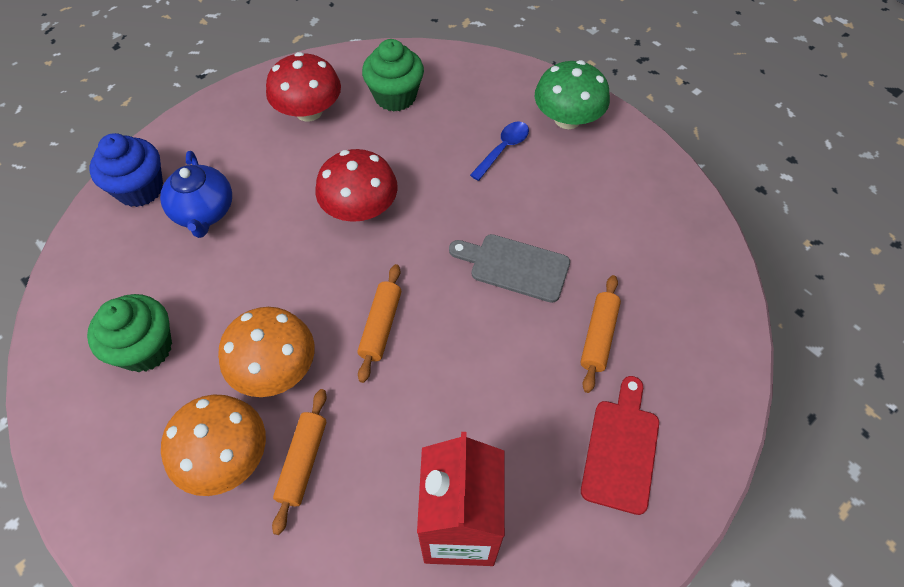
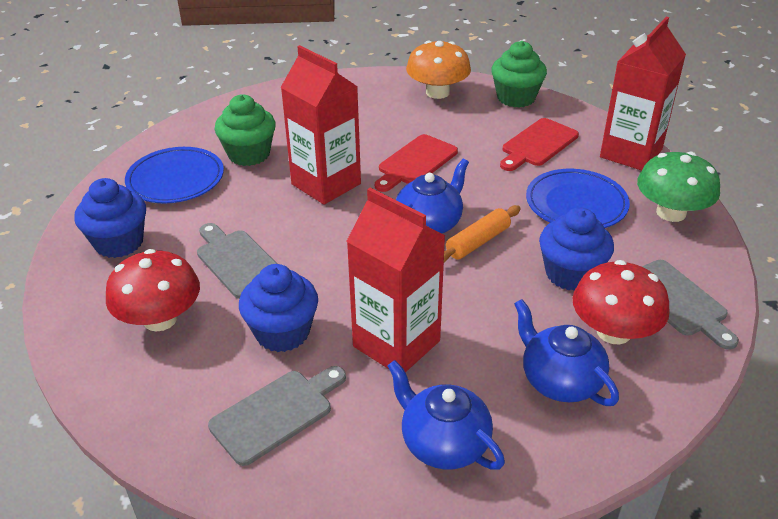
blue cupcake: [89,133,163,207] = 1 -> [75,178,146,258] [239,264,318,352] [539,207,614,291] = 3
blue plate: none = 0 -> [125,147,224,203] [526,169,630,228] = 2
blue spoon: [470,122,529,181] = 1 -> none = 0
blue teapot: [160,151,232,238] = 1 -> [387,360,505,470] [396,159,469,233] [514,299,619,406] = 3
grey cutting board: [449,234,570,303] = 1 -> [197,223,277,299] [208,366,346,466] [642,260,739,350] = 3
orange mushroom: [161,394,266,496] [218,307,315,397] = 2 -> [406,41,471,99] = 1
orange rolling pin: [272,389,327,535] [357,264,401,383] [580,275,621,393] = 3 -> [444,205,521,262] = 1
red carton: [417,432,505,566] = 1 -> [281,45,361,205] [347,188,446,372] [600,17,686,171] = 3
red cutting board: [581,376,659,515] = 1 -> [375,134,458,192] [500,118,579,171] = 2

